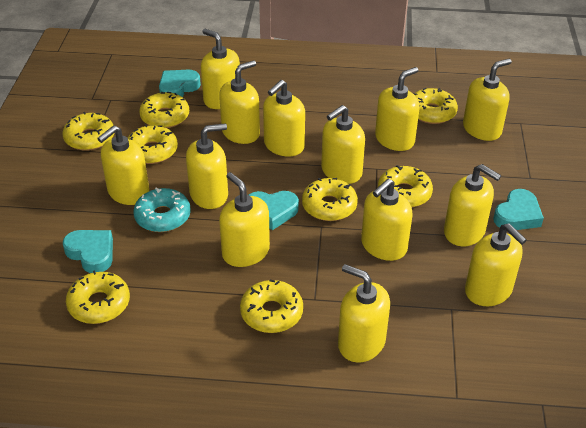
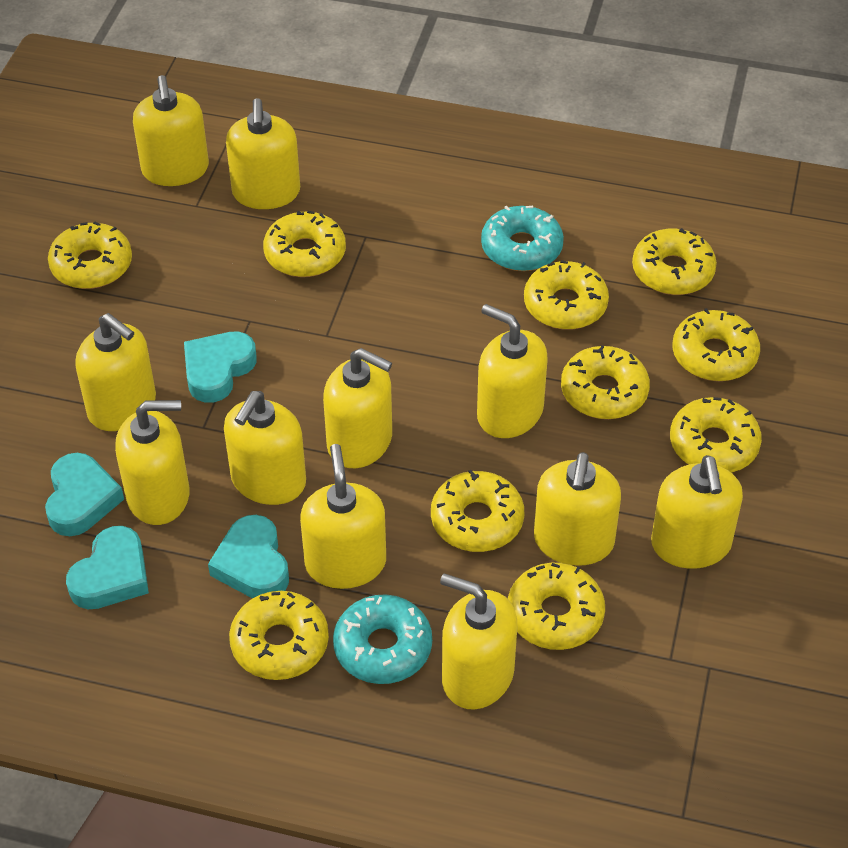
turquoise donut: [134,187,191,232] = 1 -> [333,594,432,684] [481,206,564,271] = 2
yellow donut: [63,112,114,151] [66,270,130,324] [128,124,178,164] [139,92,189,128] [240,280,303,333] [302,178,358,221] [378,165,433,207] [414,88,458,124] = 8 -> [48,222,132,289] [229,591,329,680] [263,211,346,277] [431,469,524,552] [508,563,605,650] [524,260,609,330] [561,345,650,419] [632,228,717,295] [670,397,762,473] [672,308,760,381] = 10
yellow soap dispenser: [97,125,149,205] [186,123,228,209] [201,29,240,109] [219,60,260,144] [219,172,270,267] [263,80,305,156] [321,105,365,184] [338,264,390,363] [361,178,412,261] [375,67,420,151] [444,164,501,246] [463,59,512,141] [465,223,527,306] = 13 -> [75,313,156,431] [115,400,190,525] [133,75,209,186] [224,391,306,505] [226,98,300,209] [300,444,386,589] [323,348,392,468] [440,574,517,710] [477,304,548,438] [534,452,621,566] [651,455,743,569] = 11

